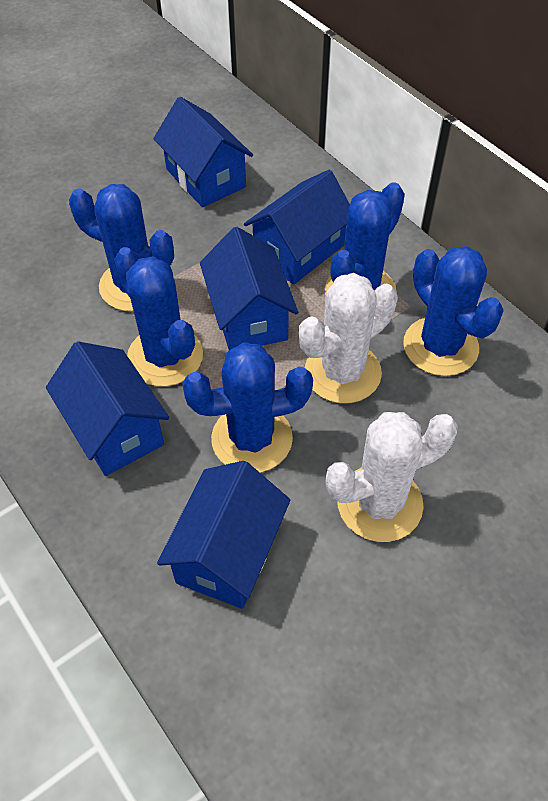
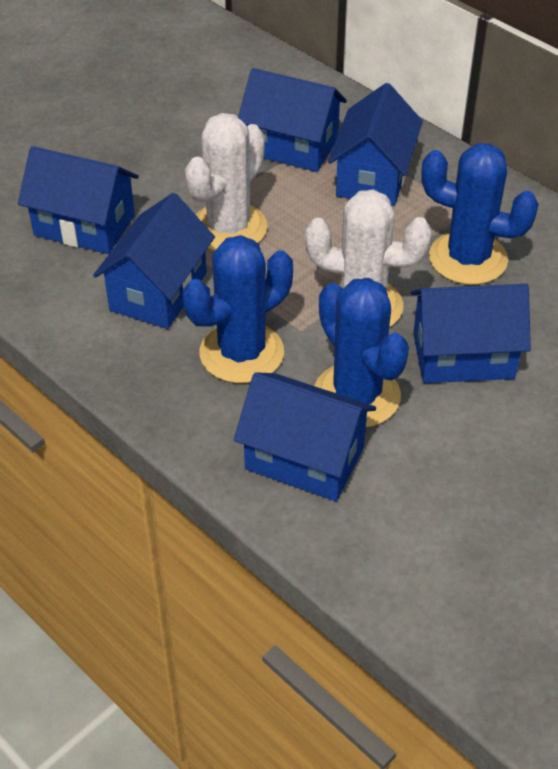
blue cactus: [69,184,174,312] [114,247,203,386] [182,342,313,473] [325,182,405,295] [403,246,504,376] = 5 -> [183,235,293,383] [314,278,409,427] [421,143,539,285] = 3
blue house: [46,341,169,476] [153,97,253,207] [157,461,290,609] [200,227,298,350] [244,170,350,284] = 5 -> [18,146,139,254] [93,193,215,329] [234,372,376,501] [238,68,347,172] [328,83,423,206] [411,284,531,383] = 6

